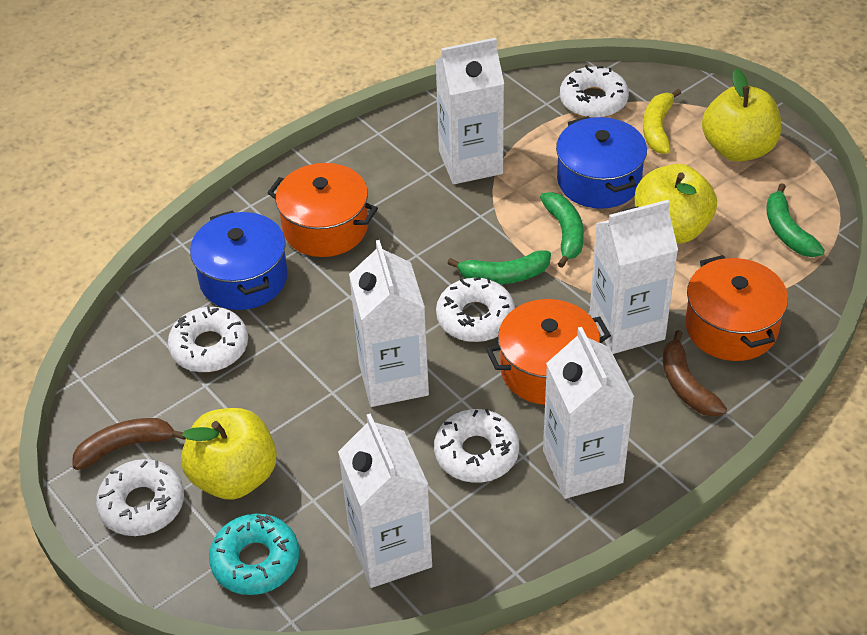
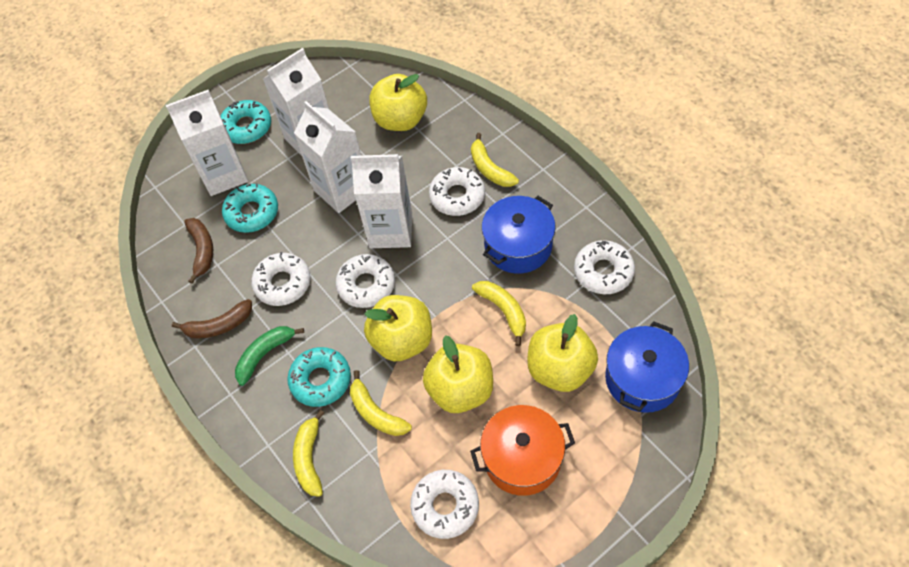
green banana: [447,250,551,284] [540,192,584,268] [766,183,825,257] = 3 -> [235,326,304,386] = 1
orange pot: [267,163,378,257] [486,299,611,405] [685,255,788,361] = 3 -> [470,405,575,496] = 1
turquoise donut: [209,514,299,595] = 1 -> [220,100,271,144] [222,183,278,233] [287,347,351,407] = 3
white carton: [338,413,432,588] [349,240,429,407] [436,38,504,184] [543,327,634,499] [590,200,678,354] = 5 -> [166,90,248,196] [263,48,329,156] [294,101,361,213] [351,154,412,248] = 4
yellow apple: [181,408,277,500] [634,164,717,244] [702,69,781,162] = 3 -> [364,295,432,361] [369,74,427,131] [423,335,493,413] [527,314,598,392] = 4
yellow banana: [643,89,681,154] = 1 -> [293,410,324,497] [350,370,412,436] [471,133,519,187] [472,281,526,346] = 4

